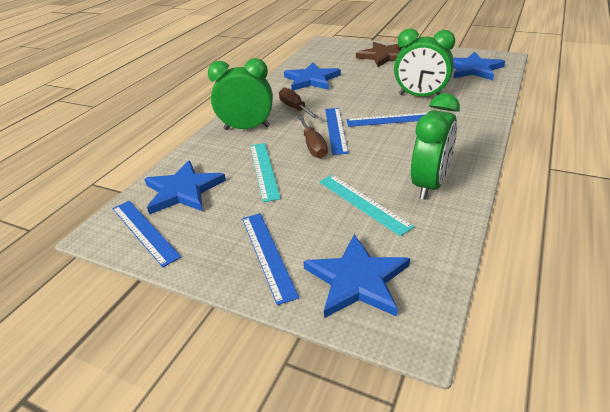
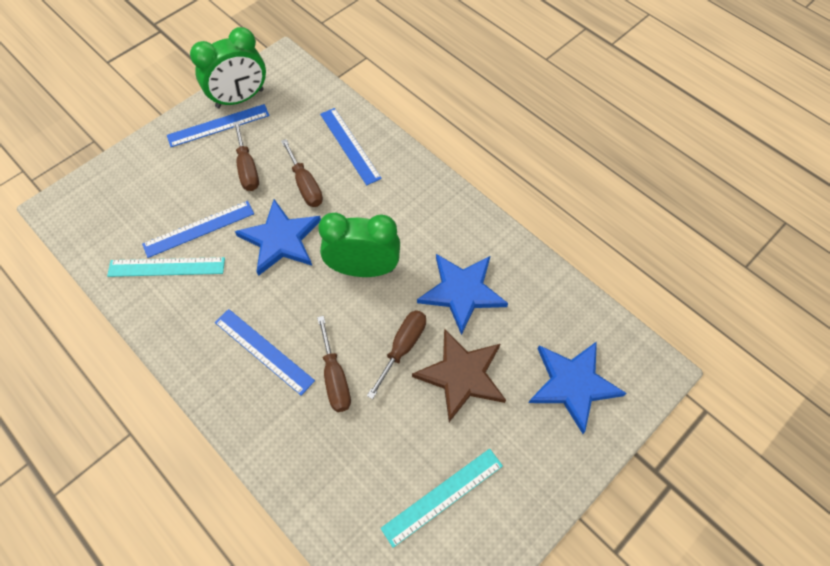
blue star: [144,160,226,215] [284,63,341,91] [303,234,410,318] [453,52,505,80] = 4 -> [235,199,321,276] [417,254,508,335] [528,341,626,434] = 3
brown screwdriver: [279,87,319,119] [298,116,328,158] = 2 -> [233,121,259,191] [281,139,323,207] [317,316,351,412] [367,310,426,399] = 4
green clock: [208,58,273,130] [394,29,455,96] [411,93,460,200] = 3 -> [190,27,266,108] [318,212,400,277] = 2

